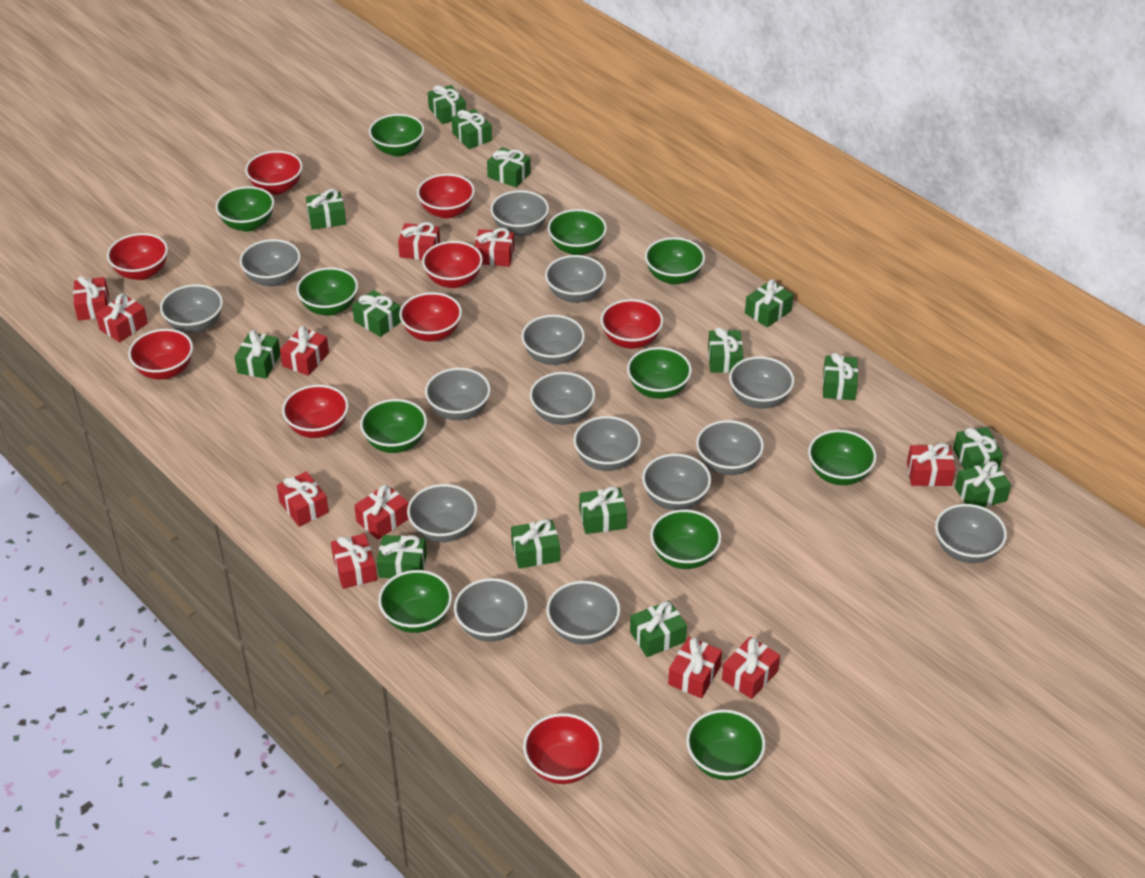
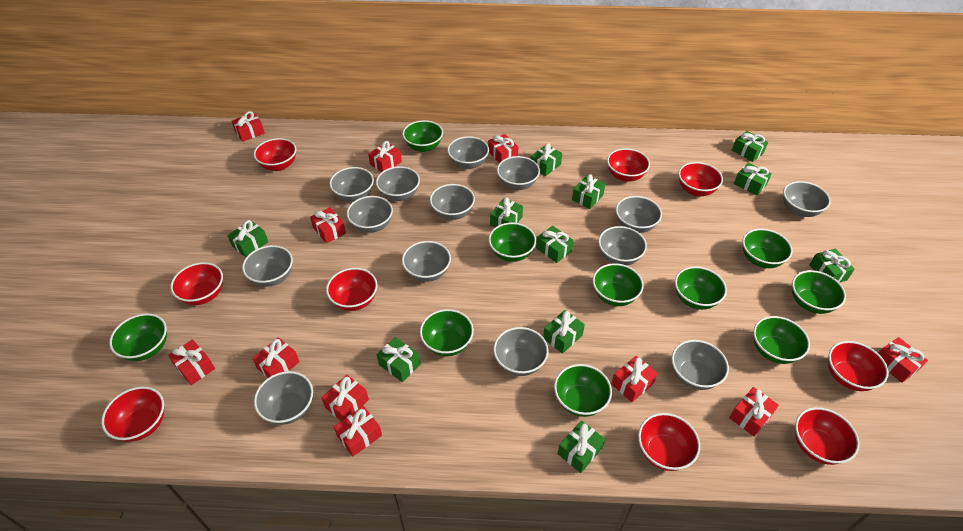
green bowl: [216,186,274,232] [296,267,358,316] [360,399,427,453] [369,114,424,157] [378,570,452,633] [548,209,607,255] [627,347,692,399] [645,237,705,285] [650,509,722,569] [686,709,766,780] [808,430,877,485] = 11 -> [109,313,167,361] [402,120,443,152] [420,309,474,356] [489,223,536,262] [554,364,612,417] [593,263,644,306] [675,266,727,310] [742,229,793,268] [753,316,810,364] [792,270,846,314] = 10
green gift: [234,330,281,379] [306,189,346,230] [352,290,401,337] [377,535,427,579] [428,85,466,124] [452,109,492,149] [487,147,531,187] [511,519,560,569] [579,486,627,534] [630,600,687,657] [708,327,743,373] [745,279,793,327] [823,353,858,400] [953,427,1003,469] [955,461,1011,507] = 15 -> [227,220,268,257] [377,337,420,382] [490,197,523,227] [530,143,562,176] [536,226,574,263] [543,310,585,354] [558,421,605,473] [572,174,605,209] [732,131,768,162] [734,163,772,195] [810,249,855,283] = 11
grey bowl: [160,284,223,333] [240,239,301,286] [407,484,477,542] [425,368,491,420] [454,578,528,642] [491,190,549,236] [521,315,585,365] [530,372,595,425] [545,255,606,303] [546,581,621,644] [574,416,641,471] [642,454,711,510] [696,420,764,475] [729,356,794,409] [935,504,1007,563] = 15 -> [242,245,293,287] [254,371,313,425] [330,167,374,202] [347,196,393,233] [376,166,420,201] [402,241,451,282] [430,184,475,220] [447,136,489,169] [493,327,549,376] [497,156,540,190] [598,226,647,266] [616,196,662,233] [672,340,729,390] [783,181,831,217] = 14

